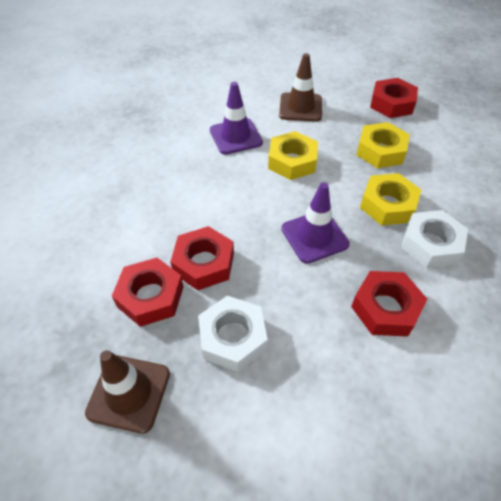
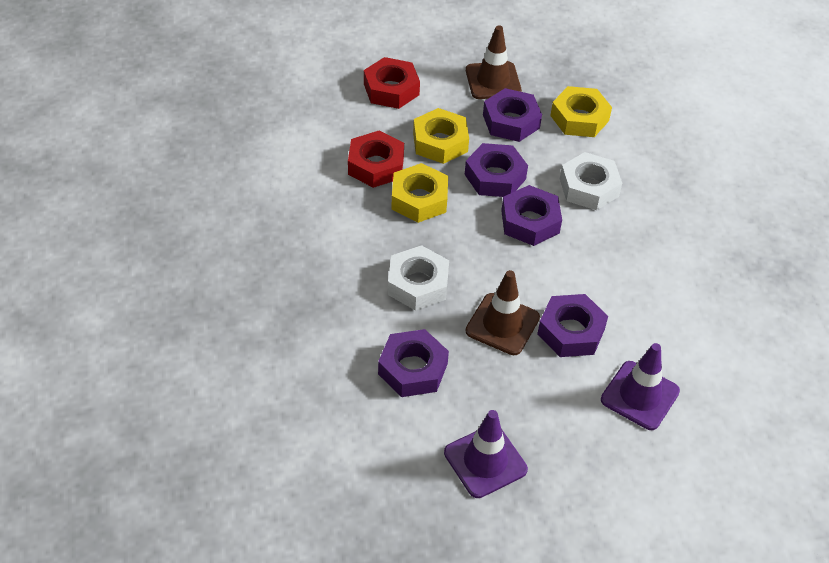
purple nut: none = 0 -> [378,329,449,397] [465,143,528,197] [483,88,542,142] [501,185,562,246] [537,294,608,357] = 5
red nut: [112,258,184,327] [170,226,234,290] [351,271,427,337] [370,78,418,118] = 4 -> [348,131,404,188] [364,57,420,109] = 2

